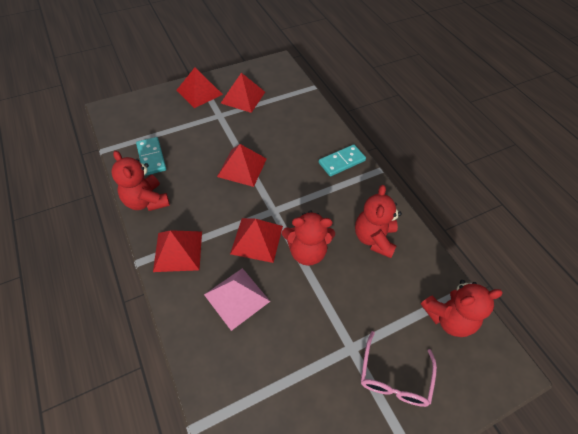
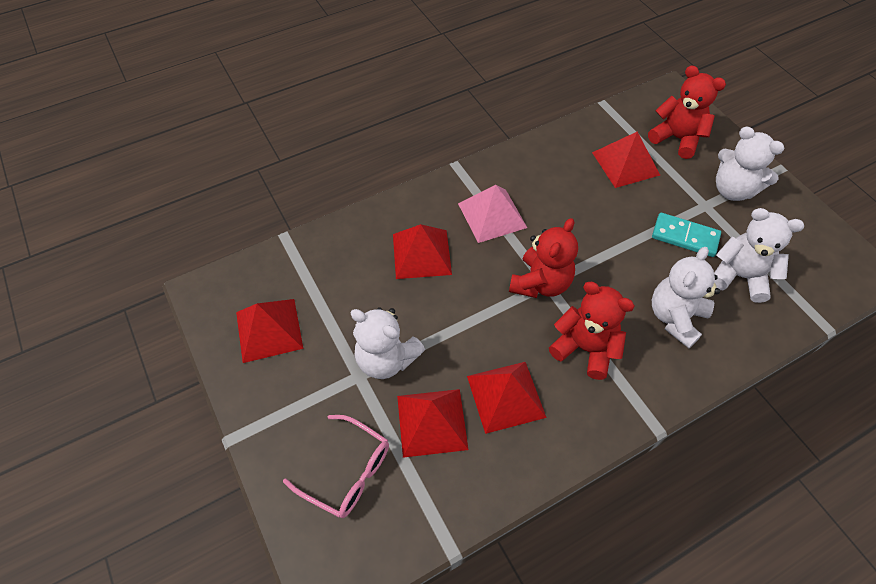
red teddy bear: [111,150,170,211] [282,210,335,266] [355,185,402,258] [421,280,503,337] = 4 -> [509,218,578,298] [549,281,635,380] [648,65,726,159] = 3
turquoise domino: [136,137,166,176] [319,144,366,177] = 2 -> [652,213,721,257] = 1
white teddy bear: none = 0 -> [350,307,425,379] [652,247,720,348] [714,208,804,303] [716,127,785,201] = 4

